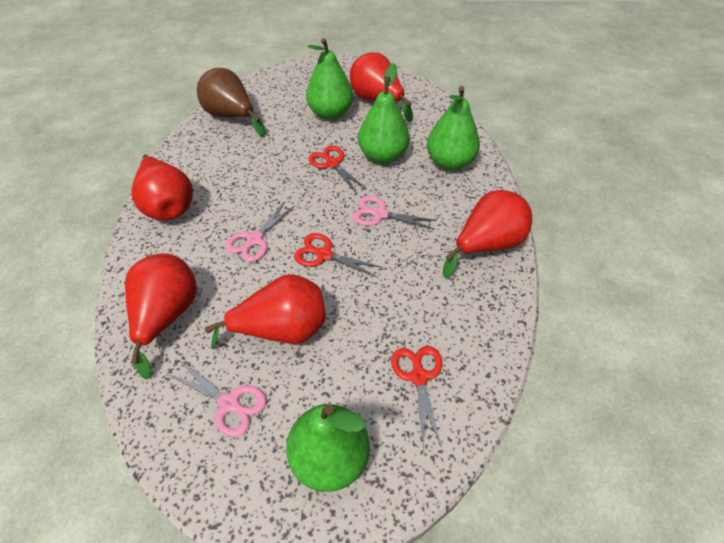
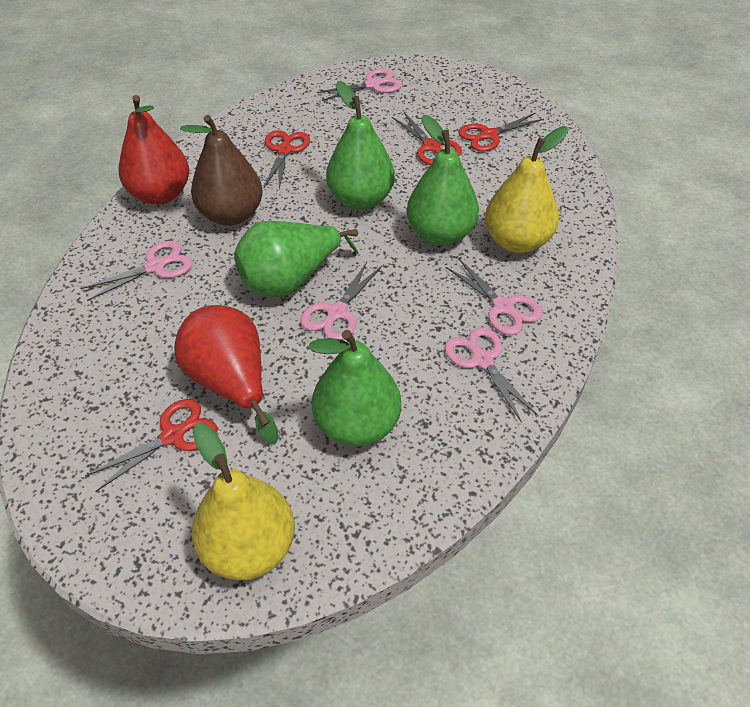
pink scissors: [168,361,267,437] [226,201,295,262] [353,196,437,229] = 3 -> [80,241,192,301] [300,262,382,340] [317,69,402,101] [445,327,539,423] [446,259,542,335] = 5
red pear: [125,253,197,380] [131,154,193,220] [205,274,326,349] [350,52,413,122] [443,190,532,278] = 5 -> [118,95,189,205] [174,305,279,445] = 2
red scissors: [294,233,383,277] [308,146,367,193] [391,346,442,449] = 3 -> [85,399,217,492] [264,130,310,189] [392,112,462,165] [458,113,544,152] = 4
yellow pear: none = 0 -> [192,423,295,580] [485,126,568,253] = 2

